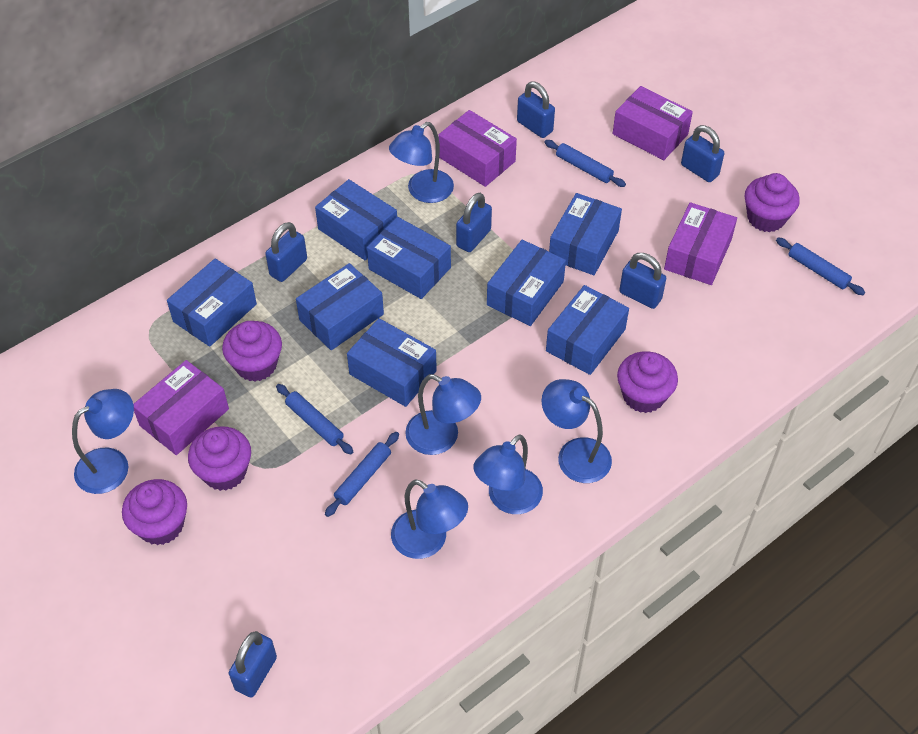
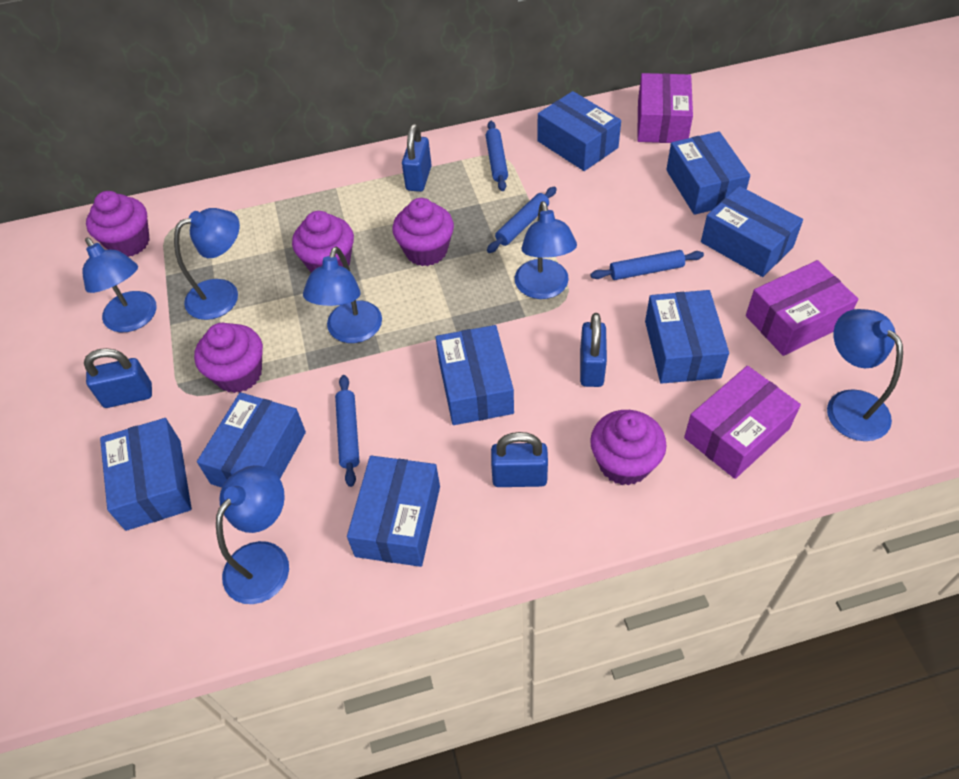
blue padlock: [229,631,277,697] [265,222,307,282] [456,193,492,252] [517,81,555,138] [619,253,666,309] [681,125,724,182] = 6 -> [84,348,152,408] [402,124,432,192] [491,432,548,487] [580,313,607,387] = 4
purple box: [134,360,229,455] [438,110,517,187] [613,86,693,160] [664,202,737,285] = 4 -> [637,73,693,143] [684,366,801,479] [746,260,858,356] = 3

